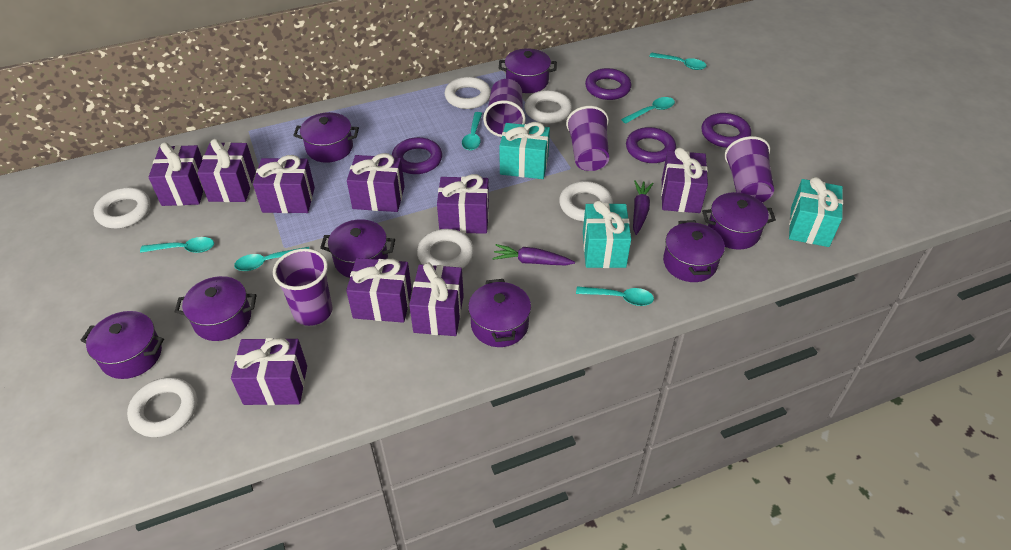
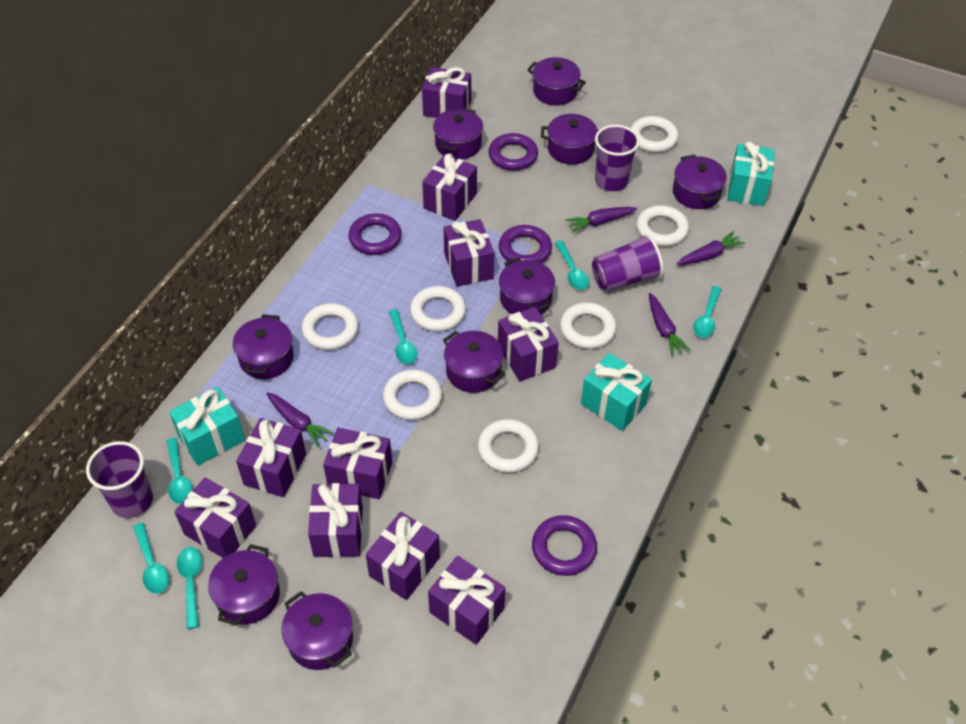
purple carrot: [493,244,575,265] [633,180,653,235] = 2 -> [266,392,334,447] [565,207,637,233] [649,293,691,356] [676,231,745,265] = 4
purple cup: [273,249,333,326] [483,79,526,137] [566,106,609,171] [725,136,774,202] = 4 -> [86,441,153,518] [592,234,664,292] [595,125,640,191] = 3
purple gift: [149,142,204,206] [197,139,256,202] [231,338,307,405] [253,155,315,213] [346,258,412,323] [347,153,405,212] [409,263,464,336] [437,174,489,234] [661,148,708,213] = 9 -> [174,477,256,558] [236,418,306,497] [308,483,363,557] [323,428,392,499] [366,512,440,600] [422,67,471,118] [422,153,477,221] [428,556,506,645] [444,219,494,287] [498,307,559,382] = 10
purple pot: [80,311,164,379] [175,276,256,341] [293,112,359,163] [320,219,395,278] [468,279,531,347] [499,48,557,93] [663,220,725,282] [702,192,776,250] = 8 -> [208,544,280,625] [233,314,294,379] [282,591,353,670] [433,108,483,160] [443,331,505,393] [499,258,555,315] [527,57,586,105] [541,114,599,165] [673,154,727,209] = 9
white ring: [94,187,151,228] [127,377,197,437] [417,229,474,269] [445,77,491,109] [524,90,572,123] [559,181,613,221] = 6 -> [302,303,359,350] [383,369,442,420] [410,286,466,332] [477,419,539,473] [560,302,616,349] [631,116,679,153] [636,205,689,246] = 7

